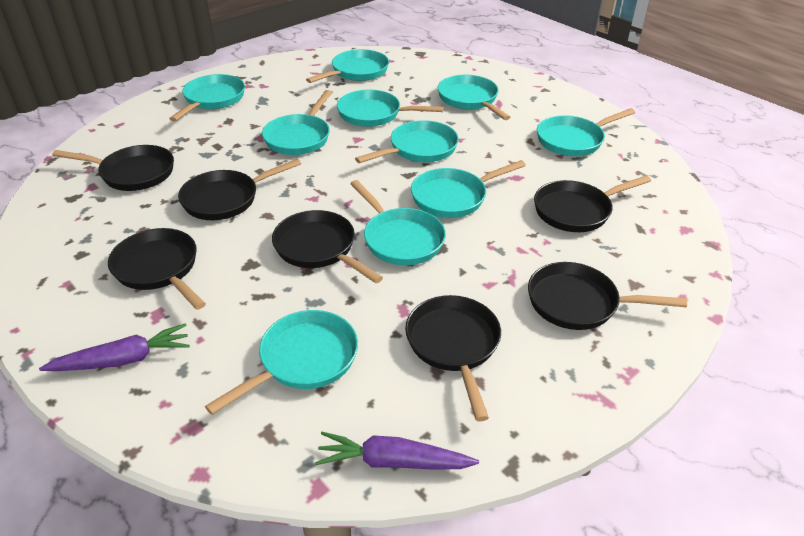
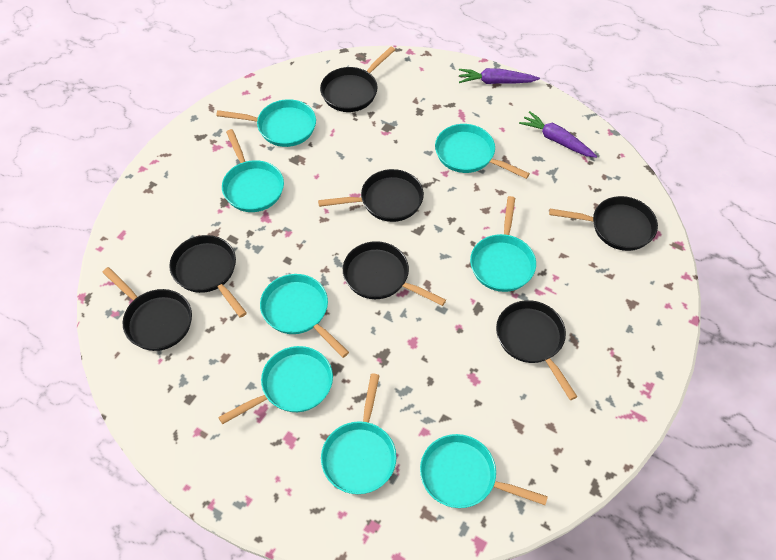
turquoise pan: [169,74,245,122] [205,310,358,415] [262,90,332,155] [306,49,389,83] [337,90,444,127] [350,180,446,265] [355,120,459,163] [411,160,526,218] [438,75,510,120] [537,108,635,156] = 10 -> [216,99,316,147] [218,346,333,424] [222,129,284,212] [260,274,349,358] [321,374,396,494] [420,434,548,508] [435,124,530,179] [470,196,536,292] = 8

